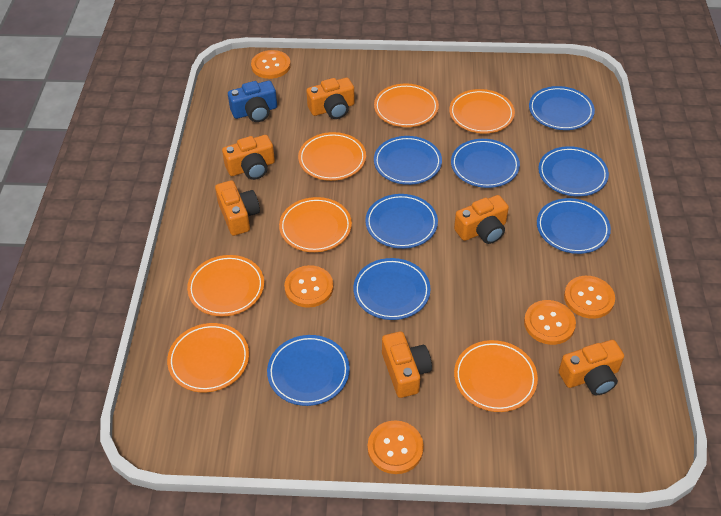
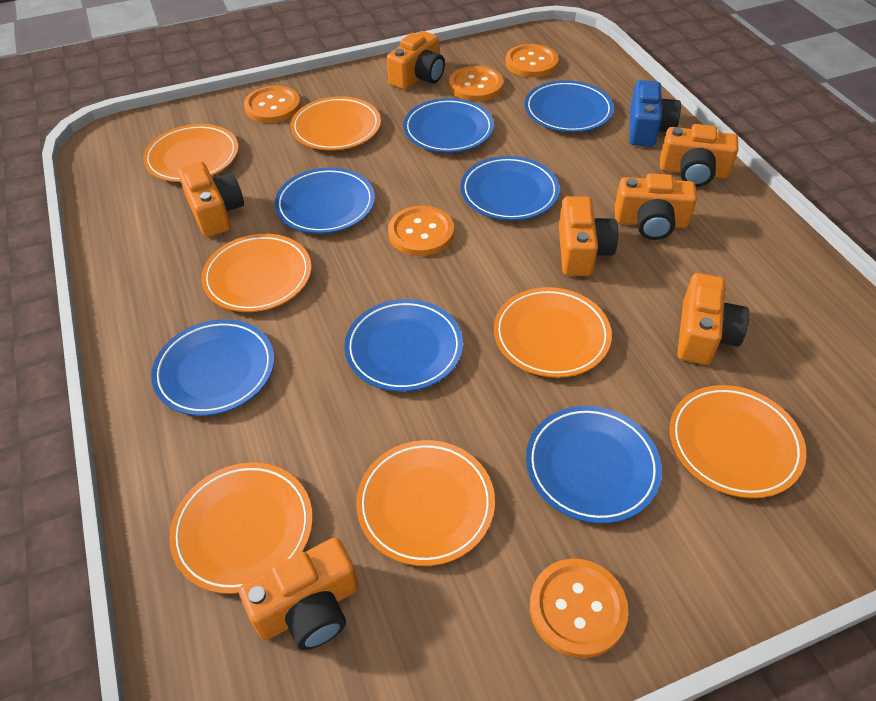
blue plate: [267,335,350,406] [353,258,431,320] [365,194,438,249] [374,136,442,185] [451,139,520,188] [529,86,595,130] [537,198,611,254] [538,146,609,197] = 8 -> [151,319,274,416] [275,167,375,234] [344,299,463,392] [403,98,494,153] [460,156,560,221] [525,80,614,132] [526,406,662,524] = 7
orange camera: [215,180,260,236] [222,135,275,180] [306,78,355,119] [382,331,432,398] [454,195,509,244] [559,340,624,395] = 6 -> [178,162,244,237] [239,538,359,650] [387,31,445,90] [559,196,618,276] [615,173,697,240] [660,124,738,187] [677,273,749,365] = 7

